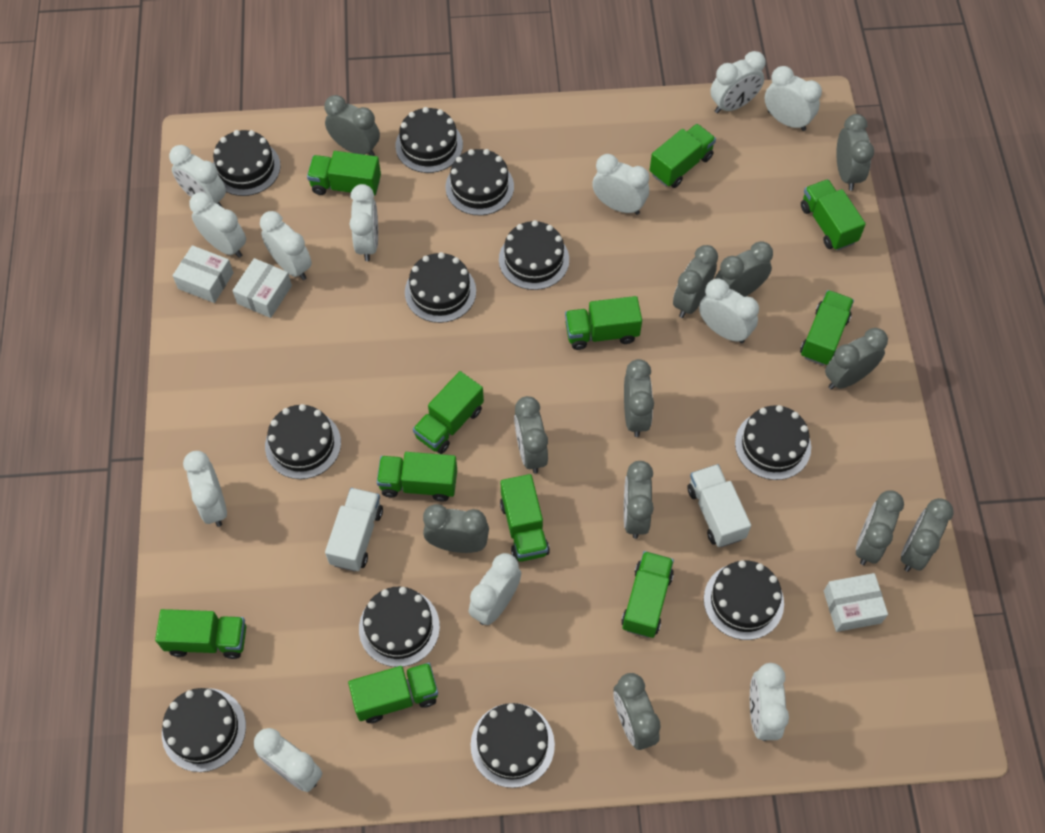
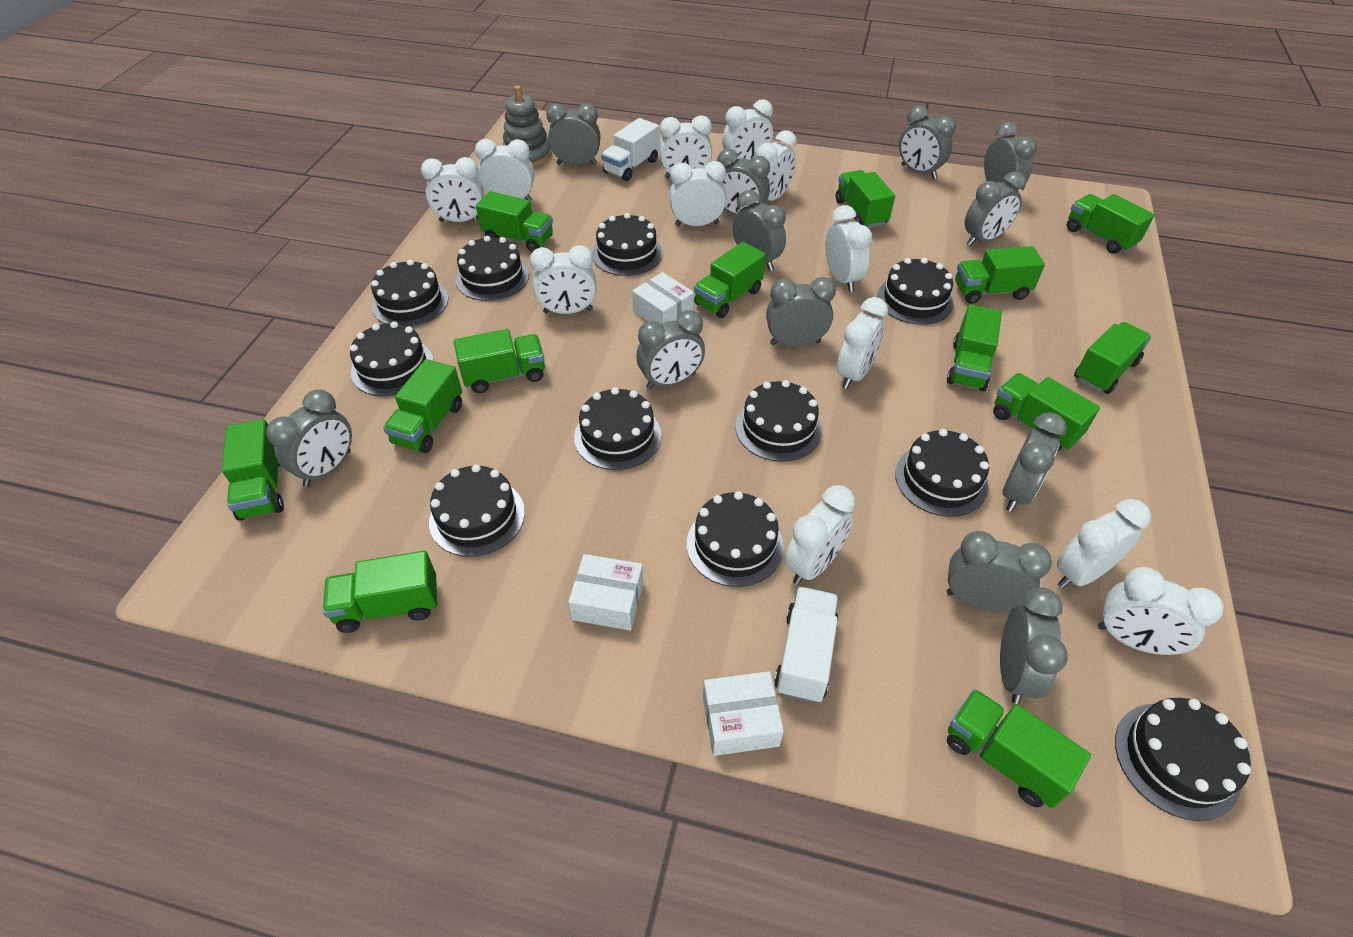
green truck: [155,609,246,659] [307,151,381,196] [348,663,438,723] [377,452,457,501] [413,371,484,454] [500,474,550,562] [565,296,642,350] [621,551,674,638] [650,124,716,188] [800,290,854,366] [801,179,866,251] = 11 -> [222,419,284,521] [323,551,437,633] [383,359,462,453] [454,329,545,393] [476,191,553,252] [694,242,766,318] [836,170,895,228] [947,305,1002,391] [947,689,1091,808] [955,246,1045,304] [993,373,1100,451] [1067,194,1154,254] [1074,322,1151,394] = 13
grey stacking toy: none = 0 -> [502,85,552,167] = 1

